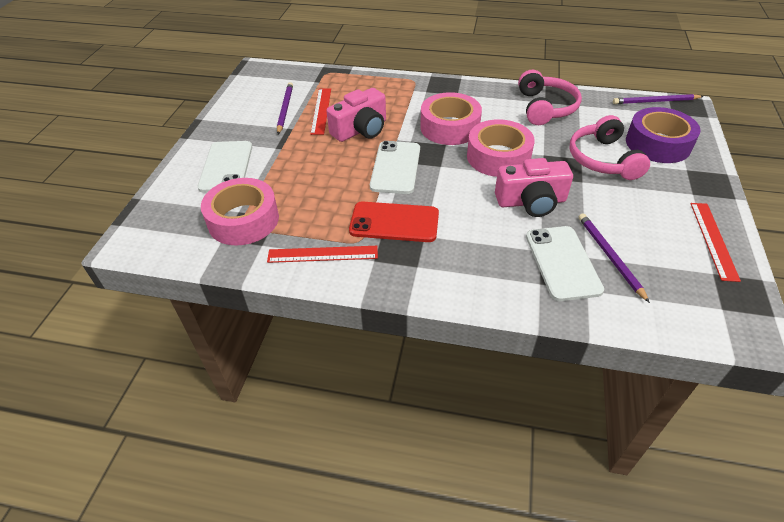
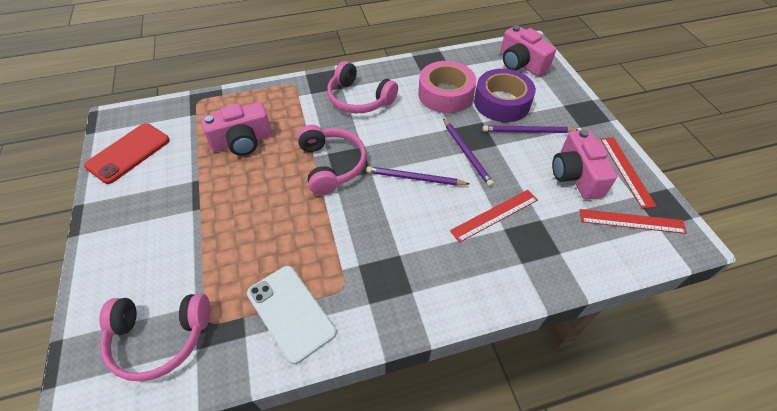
pink camera: [326,88,386,142] [495,158,573,217] = 2 -> [201,102,272,156] [500,25,556,76] [552,129,617,199] = 3
pink headphones: [518,70,582,125] [569,115,650,180] = 2 -> [99,294,210,382] [297,125,367,195] [327,61,398,113] = 3
pink tape: [201,178,279,245] [420,92,482,145] [467,119,535,177] = 3 -> [418,61,476,113] = 1
white phone: [198,141,252,193] [370,141,420,194] [526,226,604,301] = 3 -> [247,266,336,364] = 1

